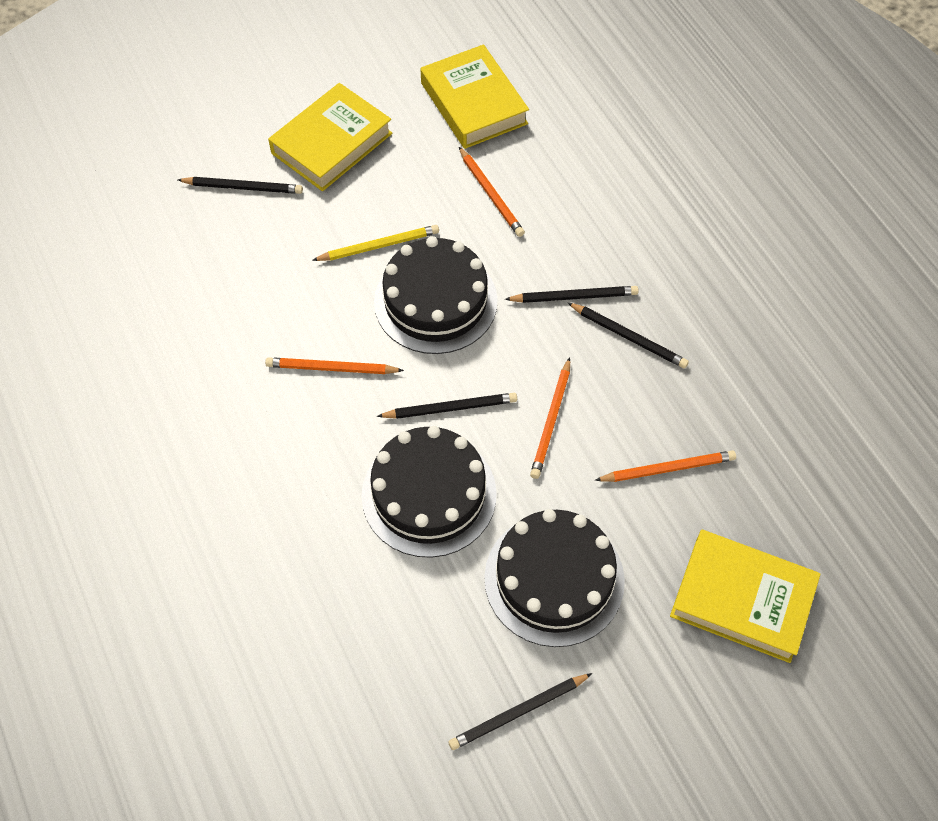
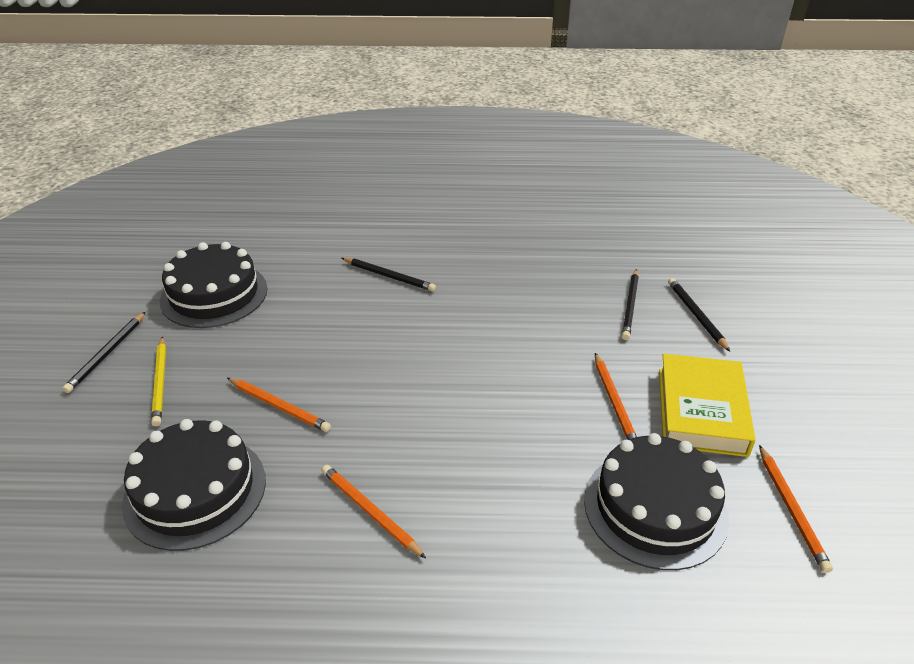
black pencil: [178,177,303,194] [377,393,517,419] [448,673,592,750] [505,286,639,303] [567,302,689,368] = 5 -> [62,312,145,393] [342,258,436,292] [622,269,639,340] [668,278,730,352] = 4
yellow book: [268,83,392,191] [420,44,529,149] [670,530,820,663] = 3 -> [659,354,756,457] = 1

